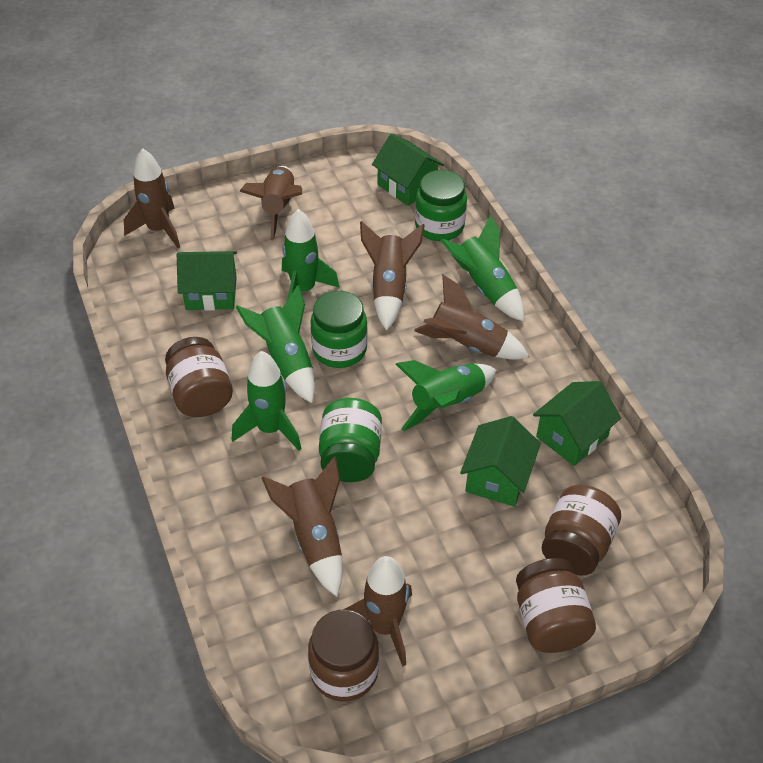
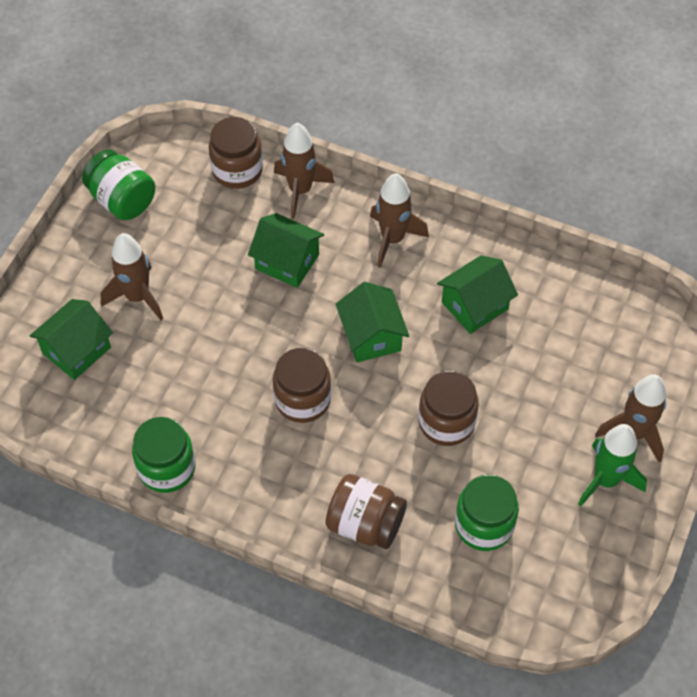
brown rocket: [124,148,180,248] [239,166,302,240] [262,456,342,597] [343,556,412,667] [360,221,425,330] [414,275,529,360] = 6 -> [100,233,163,320] [274,123,335,219] [370,173,429,268] [595,375,666,463] = 4
green rocket: [232,351,301,451] [236,285,315,403] [282,209,340,300] [396,360,496,431] [440,215,524,321] = 5 -> [578,424,647,507] = 1

